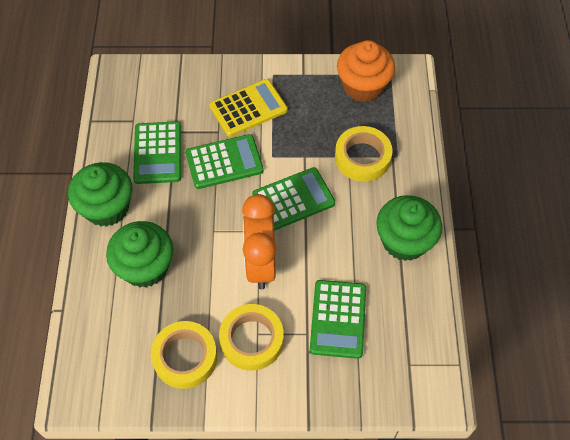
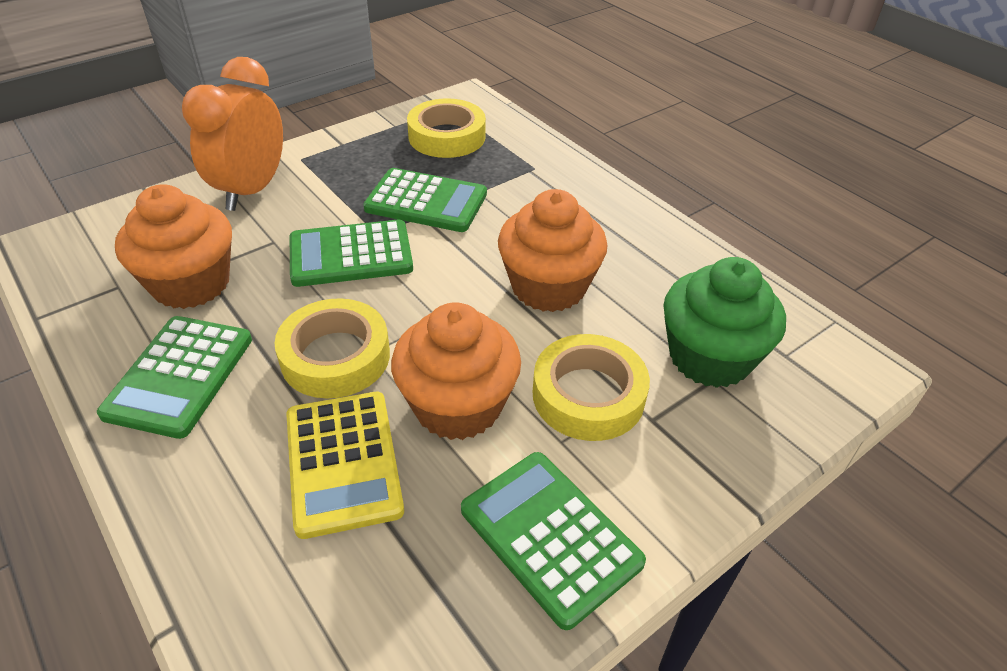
green cupcake: [68,162,133,227] [106,221,173,287] [376,195,442,261] = 3 -> [663,257,786,388] = 1
orange cupcake: [337,40,395,102] = 1 -> [115,184,232,309] [391,302,521,440] [498,189,607,312] = 3

